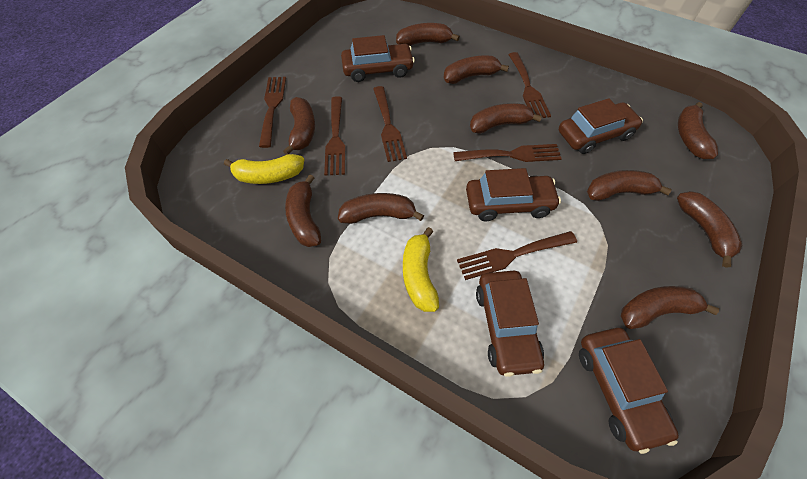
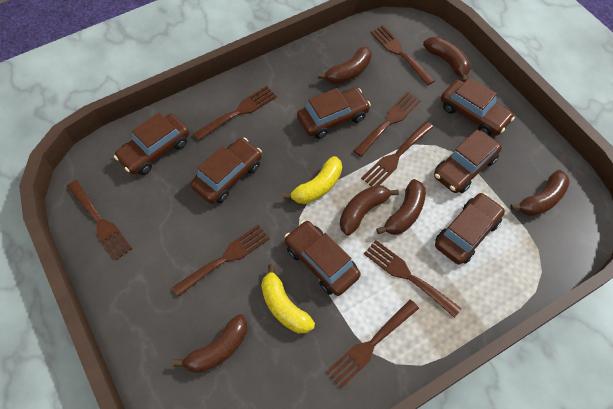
brown banana: [283,97,315,155] [285,174,321,247] [338,193,424,224] [396,23,460,46] [443,55,509,84] [470,103,542,134] [587,170,672,201] [621,286,719,329] [677,191,742,268] [678,102,718,159] = 10 -> [173,314,247,373] [318,46,372,84] [340,185,399,235] [376,179,426,235] [423,37,471,82] [510,170,570,216] = 6
brown car: [341,35,415,82] [466,168,561,221] [476,271,544,377] [559,98,643,154] [579,328,679,454] = 5 -> [114,113,189,175] [190,138,262,204] [285,220,361,296] [297,87,371,139] [434,130,502,193] [435,193,505,265] [441,77,515,136] = 7
brown fork: [259,77,286,148] [324,96,345,175] [373,86,407,162] [453,144,562,162] [457,231,577,280] [508,52,551,118] = 6 -> [67,180,132,260] [172,225,270,297] [193,86,277,141] [326,300,419,388] [353,92,421,157] [361,121,433,186] [364,240,462,318] [370,25,435,86] = 8

